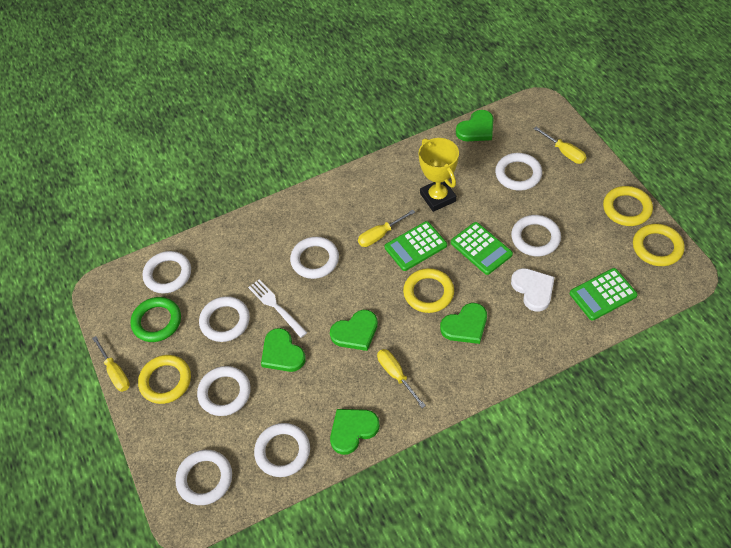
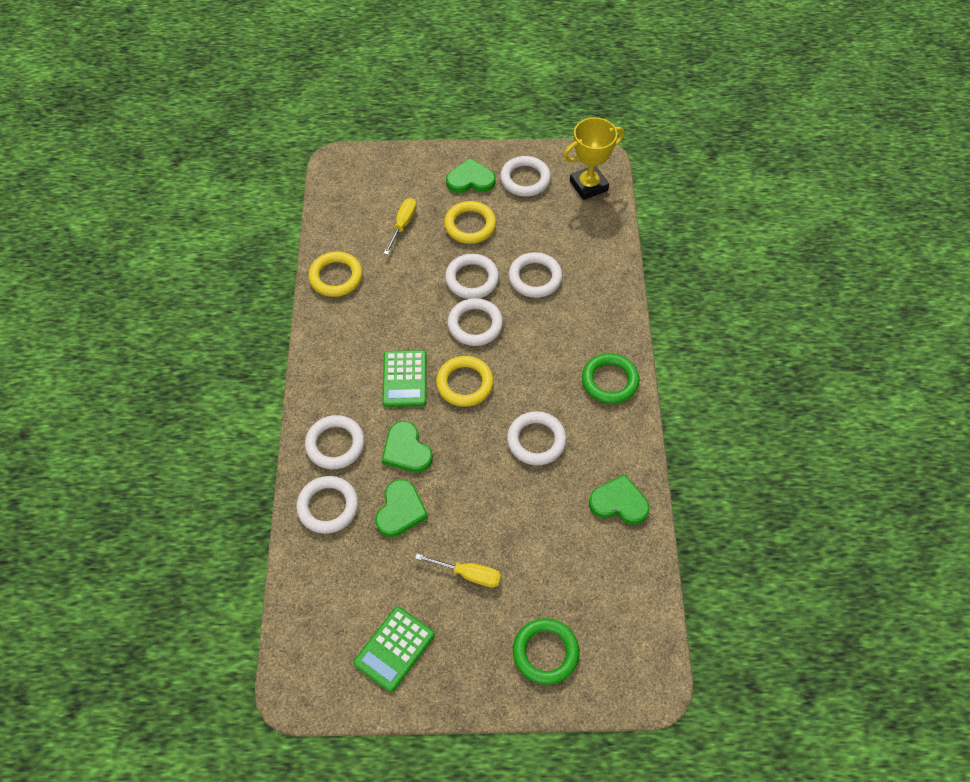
green calculator: [385,221,447,271] [451,222,513,275] [570,268,638,321] = 3 -> [353,607,435,692] [382,350,427,407] = 2
green heart: [261,328,306,372] [330,310,378,351] [330,409,380,455] [440,303,487,344] [456,110,493,141] = 5 -> [375,479,428,537] [382,421,433,473] [446,158,496,193] [589,475,649,525] = 4
green ring: [131,297,181,342] = 1 -> [513,618,580,685] [582,353,640,404] = 2
white fork: [248,279,308,338] = 1 -> none = 0
white heart: [511,268,555,312] = 1 -> none = 0
white ring: [142,251,191,294] [176,450,232,505] [197,366,251,416] [199,296,250,342] [254,423,310,477] [290,237,339,279] [495,153,542,191] [511,215,561,256] = 8 -> [296,476,358,534] [305,415,365,469] [445,254,499,299] [447,298,503,346] [500,156,551,196] [507,411,567,465] [509,252,562,298] = 7
yellow ring: [138,355,191,404] [403,268,454,313] [603,186,653,226] [633,224,685,266] = 4 -> [308,252,363,297] [436,356,494,407] [444,201,496,244] = 3
yellow screwdriver: [92,336,130,392] [358,210,415,247] [377,349,426,408] [534,127,587,164] = 4 -> [384,198,417,255] [415,554,501,588] = 2

